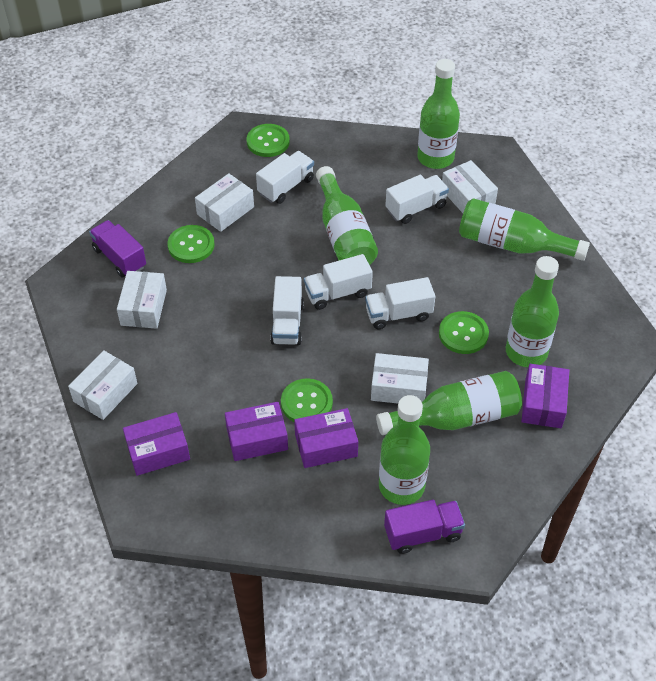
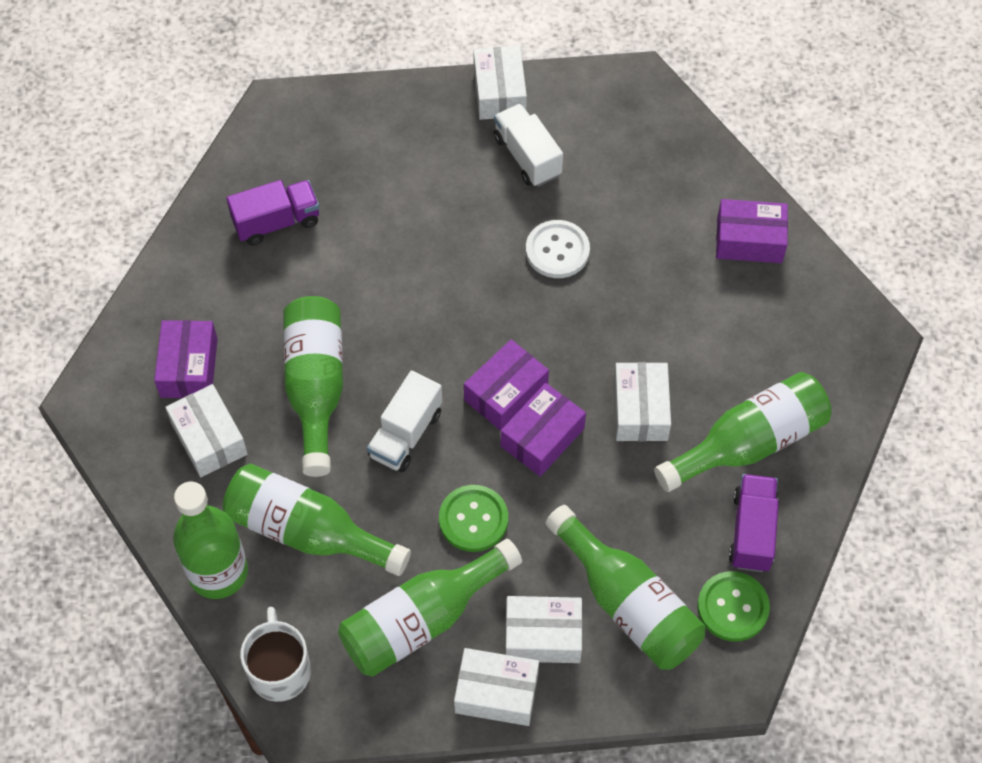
green button: [168,225,215,263] [247,124,290,157] [281,378,333,422] [439,311,489,354] = 4 -> [439,485,508,552] [697,571,770,641] = 2
white button: none = 0 -> [526,220,590,278] = 1
white mug: none = 0 -> [240,607,311,702] = 1
white truck: [256,151,314,204] [270,276,304,345] [304,254,373,310] [365,277,435,329] [385,175,449,224] = 5 -> [367,371,443,472] [493,103,563,187] = 2

